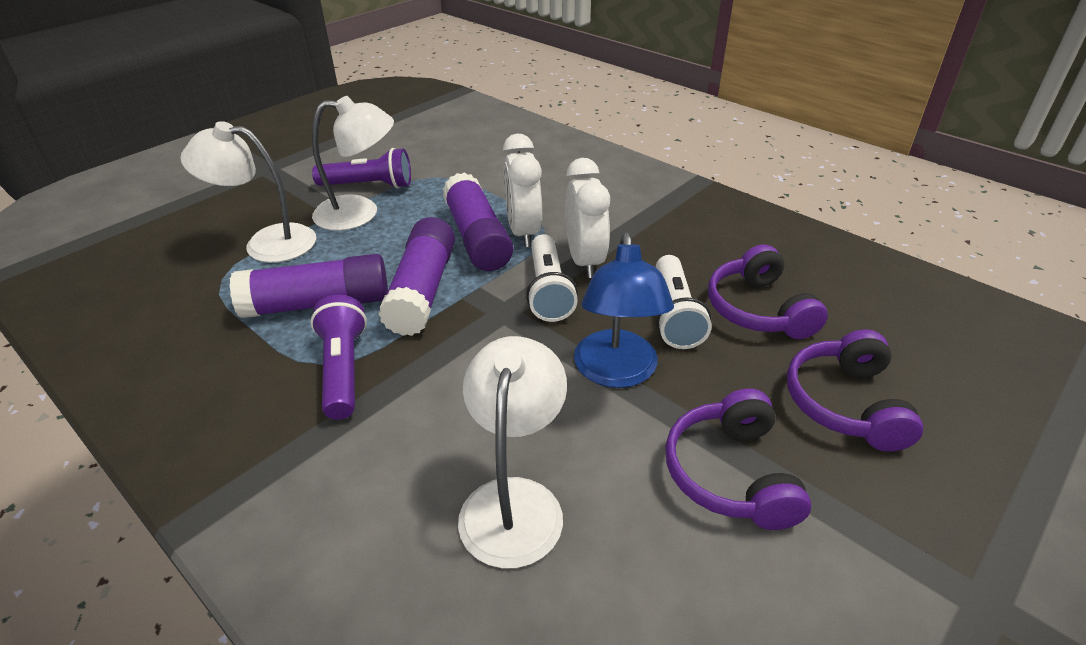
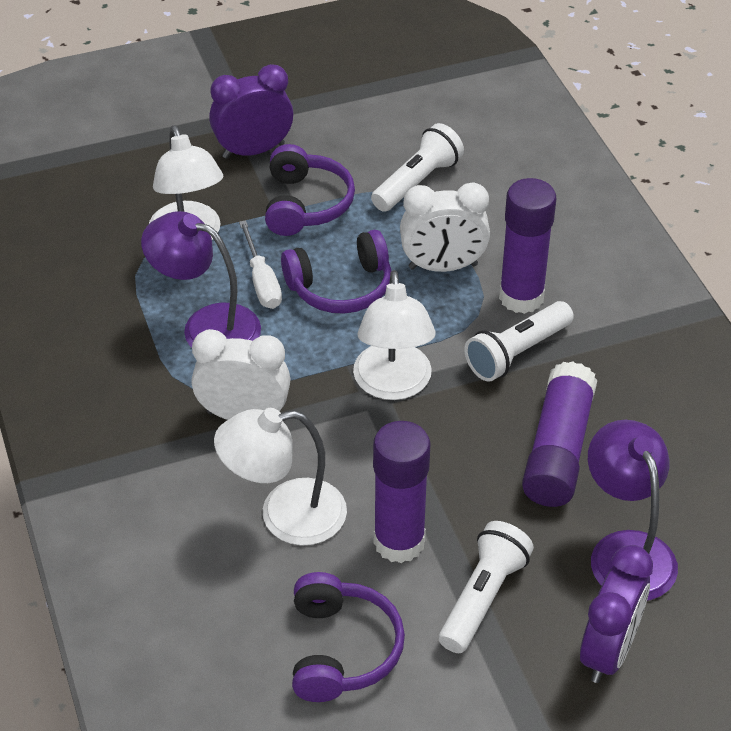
blue lamp: [574,232,674,388] = 1 -> none = 0
purple clock: none = 0 -> [209,64,293,159] [580,545,653,683] = 2
purple flashlight: [311,295,367,420] [312,148,411,189] = 2 -> none = 0
purple lamp: none = 0 -> [141,211,261,348] [588,420,678,601] = 2
white flashlight: [526,234,578,322] [656,255,712,349] = 2 -> [371,123,464,212] [439,521,534,653] [464,301,574,382] = 3
white screwdriver: none = 0 -> [239,220,282,309] = 1

